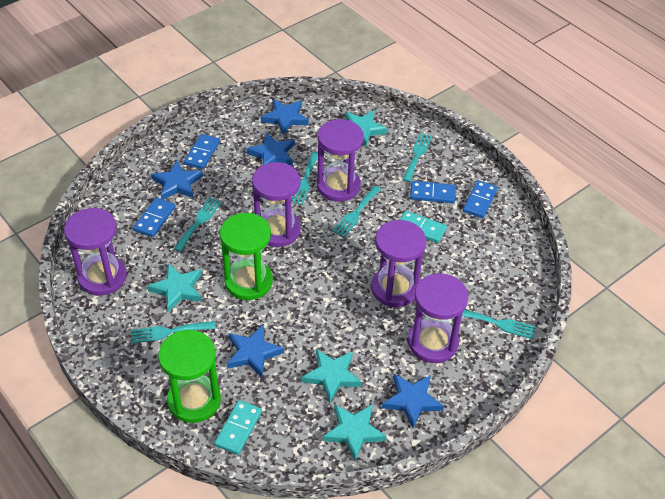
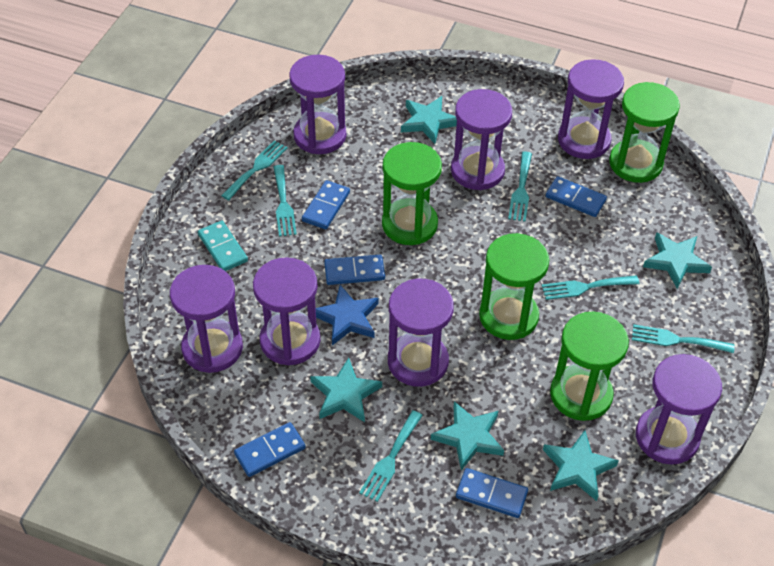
blue domino: [133,197,175,237] [184,134,220,169] [410,181,456,203] [463,180,498,218] = 4 -> [234,422,306,477] [302,180,350,229] [324,255,385,285] [456,468,528,518] [546,176,607,217] = 5
blue star: [151,160,203,199] [227,325,284,377] [246,133,294,166] [261,99,309,135] [382,374,444,428] = 5 -> [316,285,379,345] = 1
green hourglass: [158,330,221,423] [220,213,273,300] = 2 -> [382,142,442,245] [479,233,549,340] [550,312,629,421] [609,82,680,183] = 4
purple hourglass: [64,208,127,296] [252,162,301,247] [317,119,364,202] [371,220,426,307] [408,273,468,363] = 5 -> [170,265,243,373] [253,257,320,365] [289,55,346,154] [388,279,454,387] [451,89,512,190] [558,59,624,159] [636,354,722,465] = 7
turquoise domino: [214,400,262,455] [400,211,447,243] = 2 -> [198,220,248,271] = 1
turquoise star: [147,263,202,312] [302,349,362,402] [323,404,386,461] [345,110,388,147] = 4 -> [310,358,382,422] [401,96,457,144] [431,401,504,470] [543,430,619,501] [643,232,712,289] = 5

